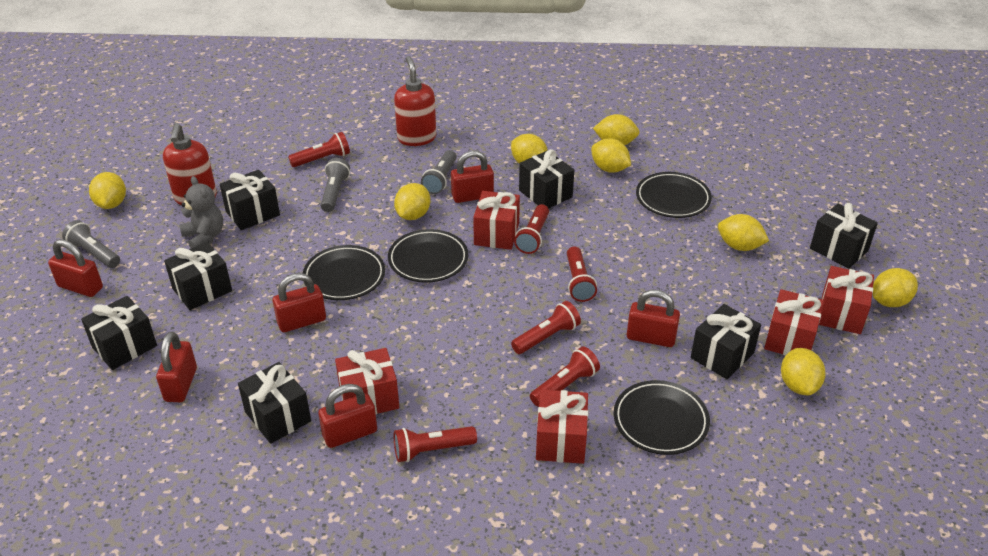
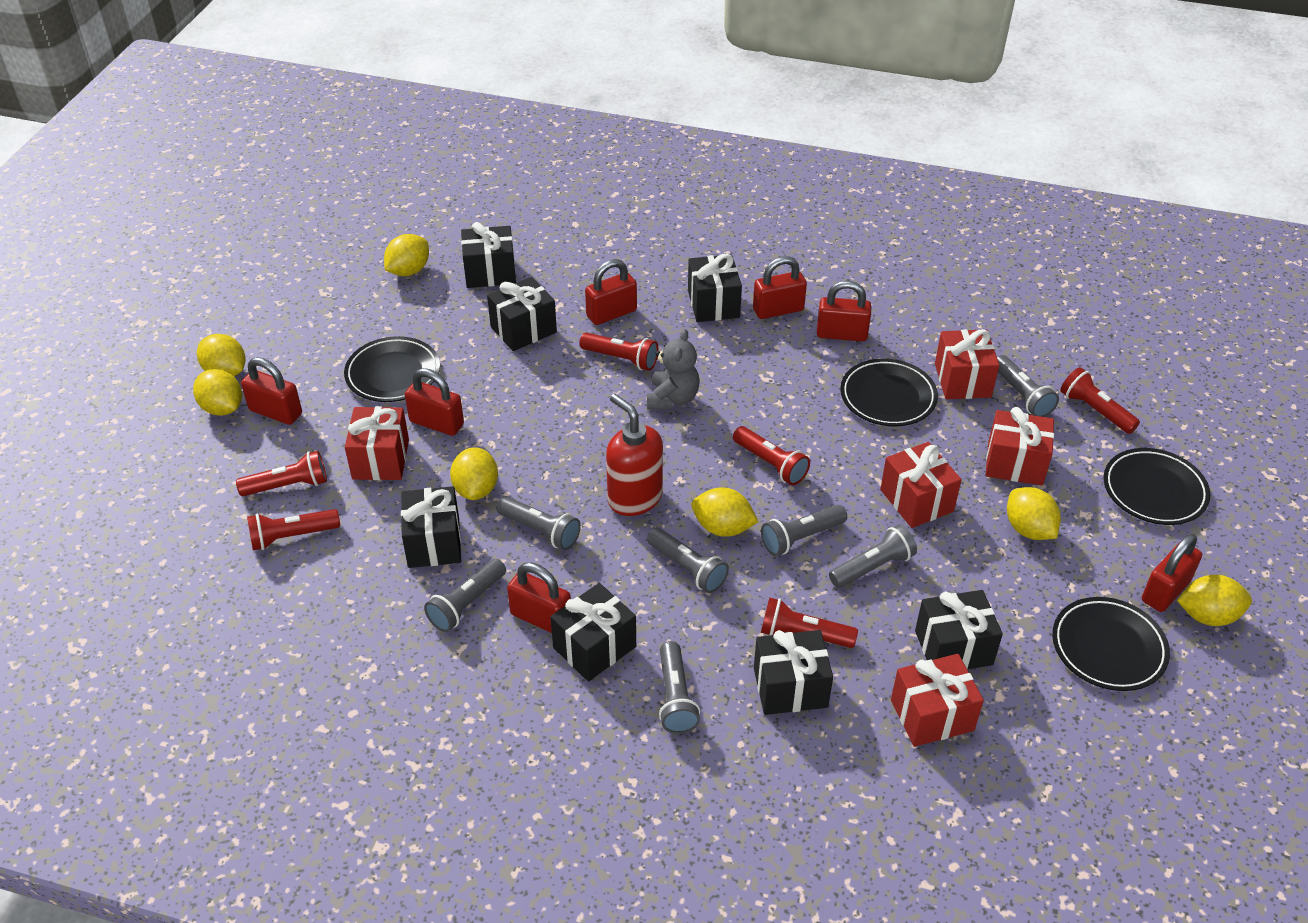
grey flashlight: [62,220,120,268] [321,158,350,212] [421,150,457,194] = 3 -> [424,559,506,632] [496,496,581,550] [647,528,729,593] [659,641,700,734] [761,505,847,556] [829,524,917,588] [997,355,1059,417] = 7
red padlock: [48,239,103,297] [156,332,197,402] [272,273,326,332] [318,384,377,448] [451,151,494,203] [627,290,680,347] = 6 -> [241,357,302,425] [405,368,464,436] [507,562,571,633] [585,259,637,325] [753,256,807,319] [817,281,871,341] [1142,534,1202,612] = 7
red soap dispenser: [163,123,217,205] [394,56,436,146] = 2 -> [606,394,663,516] = 1
yellow lemon: [89,172,126,209] [394,183,431,220] [511,134,548,164] [591,139,631,173] [593,114,640,145] [718,214,769,251] [781,348,826,395] [873,268,918,307] = 8 -> [193,369,242,416] [197,334,246,376] [384,234,429,276] [450,447,498,500] [692,487,758,537] [1007,487,1061,540] [1177,574,1252,626] = 7

